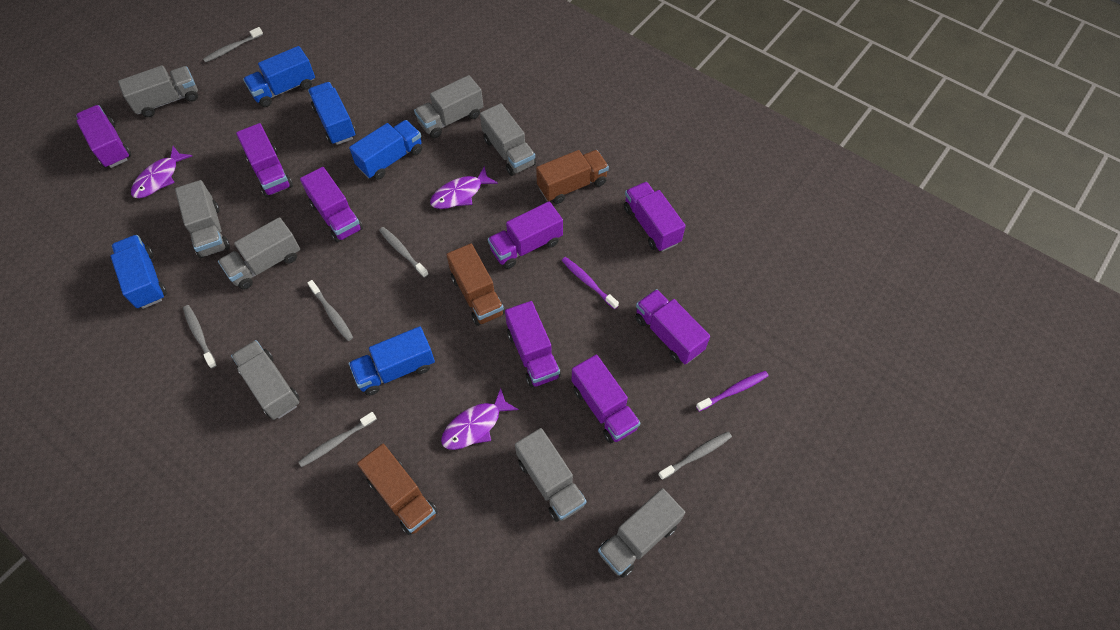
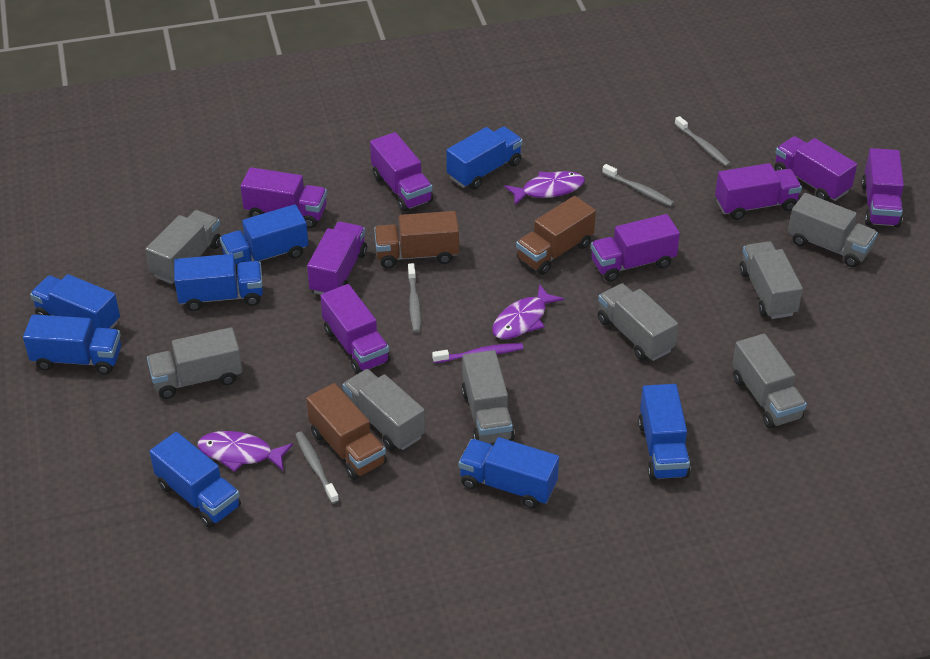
blue truck: [111,235,167,309] [243,46,315,107] [308,82,356,145] [349,120,422,180] [349,326,435,396] = 5 -> [23,314,121,375] [30,274,120,332] [150,432,241,528] [174,254,263,311] [220,204,308,273] [446,127,523,190] [459,437,559,509] [638,384,691,480] = 8
grey toothbrush: [183,305,217,369] [203,27,263,63] [298,412,377,467] [307,280,353,341] [379,227,429,278] [658,432,732,480] = 6 -> [295,431,339,504] [408,263,421,333] [602,164,674,206] [675,116,731,167] = 4
purple toothbrush: [562,257,619,309] [696,371,768,412] = 2 -> [432,343,523,363] = 1

